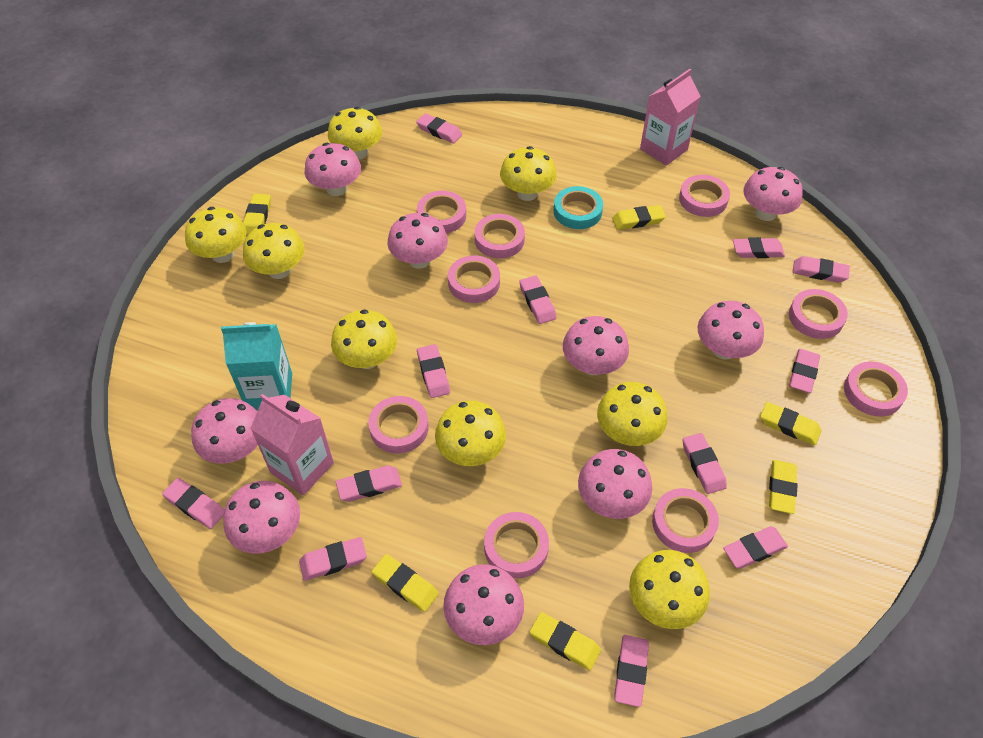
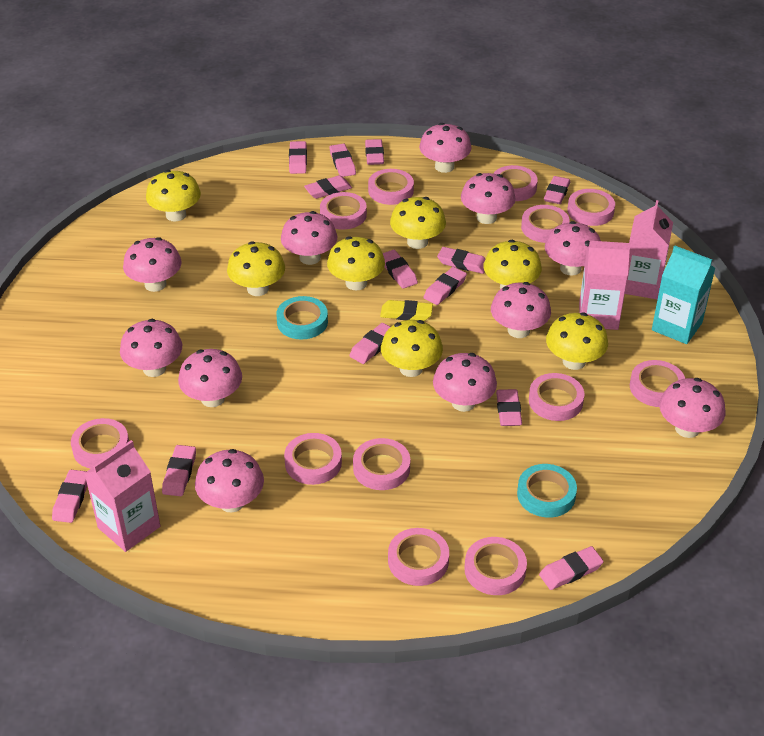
pink carton: [250,394,334,496] [640,69,701,166] = 2 -> [84,440,160,552] [579,241,631,330] [625,200,673,300] = 3
pink eraser: [162,478,225,529] [299,537,367,581] [336,466,402,502] [416,113,462,143] [417,344,450,398] [519,276,557,324] [614,635,649,707] [683,433,727,494] [723,526,788,569] [733,237,785,258] [789,349,820,393] [793,256,850,283] = 12 -> [52,470,87,523] [162,445,196,496] [289,141,307,174] [304,175,352,199] [330,143,356,177] [349,323,390,364] [365,139,384,165] [383,250,418,289] [423,267,467,305] [437,247,485,274] [496,389,522,426] [539,546,604,590] [544,176,570,204] = 13
pink mushroom: [191,398,258,463] [223,481,300,554] [305,143,361,196] [388,213,448,269] [443,564,524,645] [563,316,629,375] [578,449,652,519] [698,301,764,359] [743,167,803,221] = 9 -> [120,319,182,377] [123,237,181,292] [178,349,242,407] [195,449,264,512] [281,211,337,265] [419,123,472,173] [433,353,497,412] [461,173,516,224] [491,282,551,338] [545,221,601,276] [659,378,725,438] = 11
pink tape: [368,396,429,453] [417,191,466,233] [448,255,500,303] [475,214,525,259] [484,512,549,579] [652,488,719,553] [679,175,730,217] [789,289,848,339] [844,362,908,417] = 9 -> [71,418,129,469] [284,433,342,485] [320,192,367,229] [353,438,410,490] [368,169,414,205] [388,528,449,586] [464,537,527,595] [493,165,538,201] [521,205,570,243] [529,373,584,421] [567,189,615,226] [630,360,686,407] = 12
turquoise tape: [554,186,603,229] = 1 -> [276,296,328,339] [517,464,577,518] = 2
yellow eraser: [243,194,271,235] [372,554,439,612] [530,612,601,671] [612,205,666,230] [760,402,821,446] [769,460,798,514] = 6 -> [380,300,433,321] = 1
yellow mushroom: [185,207,246,263] [243,223,305,279] [328,107,382,160] [331,309,397,369] [435,401,506,466] [500,146,557,201] [597,382,668,446] [629,550,710,629] = 8 -> [146,170,201,222] [227,241,285,296] [327,236,385,291] [381,320,443,377] [390,197,446,249] [483,240,542,289] [546,313,608,370] = 7

